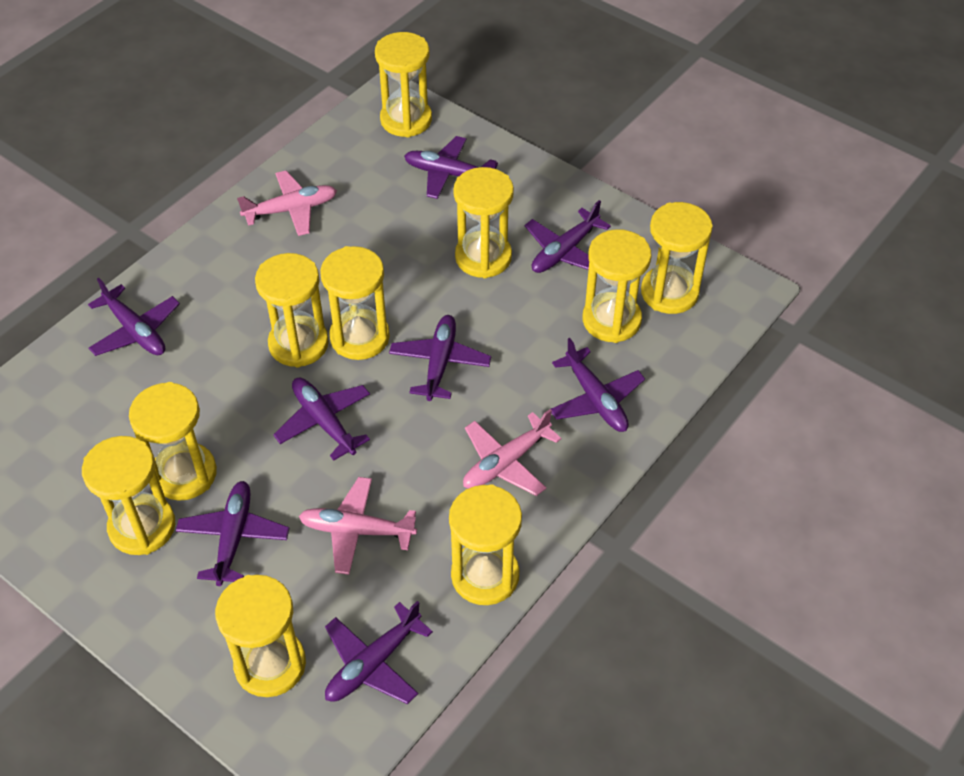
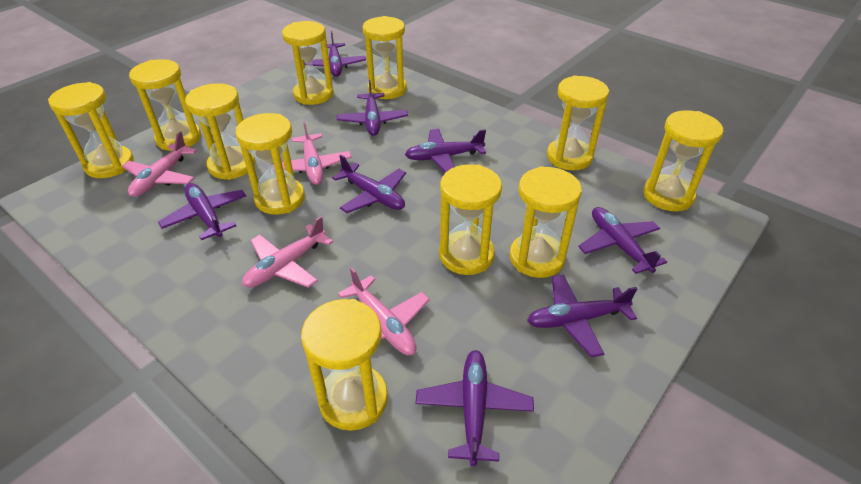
pink plane: [237,171,337,236] [299,477,417,575] [463,409,562,496] = 3 -> [122,132,197,197] [242,216,333,288] [282,121,352,185] [338,267,430,355] = 4
yellow hourglass: [82,436,175,555] [129,382,217,501] [215,575,306,697] [255,253,329,368] [320,246,390,360] [375,32,432,137] [449,484,522,605] [453,167,514,278] [583,229,651,343] [641,202,713,314] = 10 -> [48,82,134,178] [129,59,201,151] [185,83,255,180] [235,113,305,215] [282,21,333,105] [301,299,388,431] [363,16,407,99] [439,164,502,275] [509,166,582,278] [547,76,609,170] [643,110,723,211] = 11

